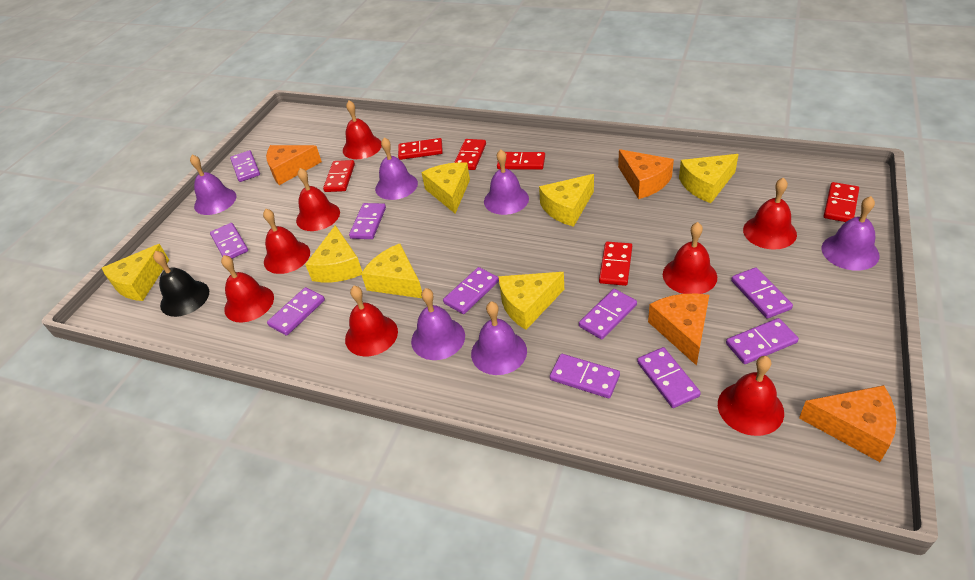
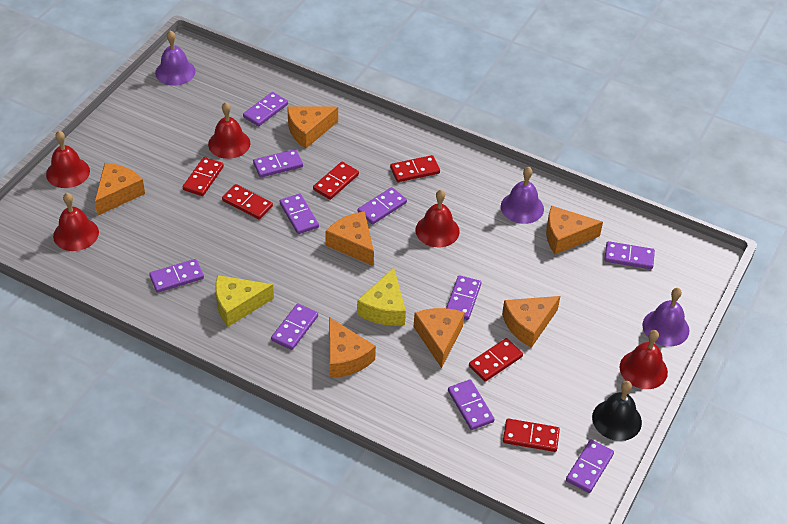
orange cheese: [266,145,322,185] [618,149,674,199] [648,293,709,366] [799,385,897,462] = 4 -> [95,163,145,216] [287,106,338,148] [326,211,374,266] [329,317,376,378] [414,308,465,368] [502,296,560,348] [546,205,603,254] = 7
purple bell: [190,155,236,215] [375,137,418,200] [411,288,465,360] [471,301,527,375] [484,149,529,215] [822,196,880,271] = 6 -> [155,30,196,86] [501,167,544,224] [642,288,689,346] = 3
red bell: [221,255,274,323] [263,209,310,274] [296,168,340,231] [343,100,382,159] [345,286,398,356] [663,222,717,294] [718,356,784,436] [743,178,797,250] = 8 -> [46,131,90,188] [53,193,99,251] [208,102,250,159] [415,190,460,247] [620,330,668,389] = 5
yellow cheese: [102,244,169,301] [305,225,362,282] [361,243,422,298] [421,162,470,214] [498,272,564,330] [539,174,594,227] [679,154,739,203] = 7 -> [216,275,274,327] [357,268,406,326] = 2

